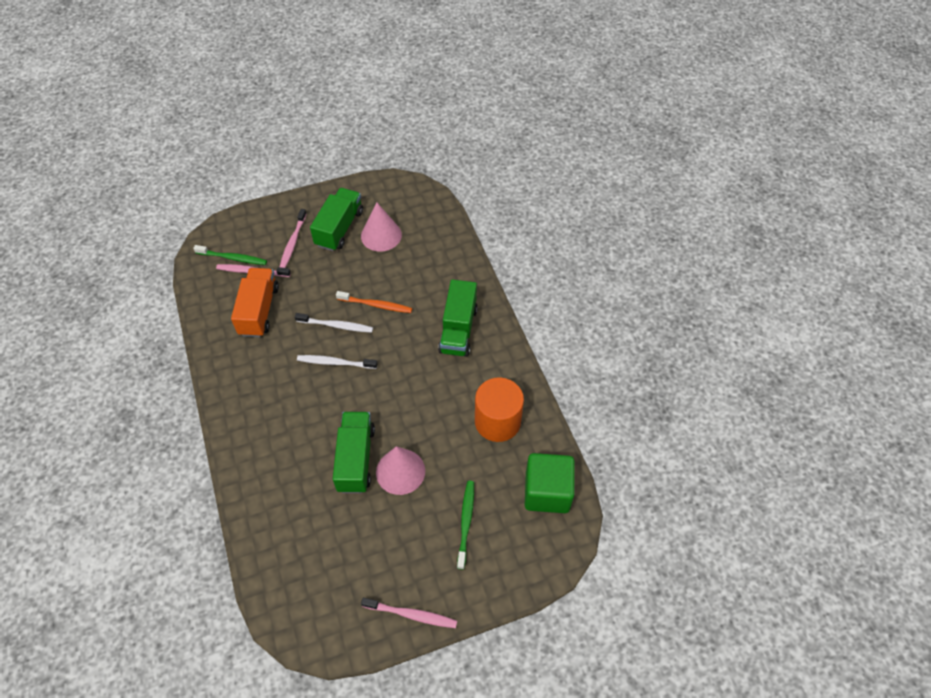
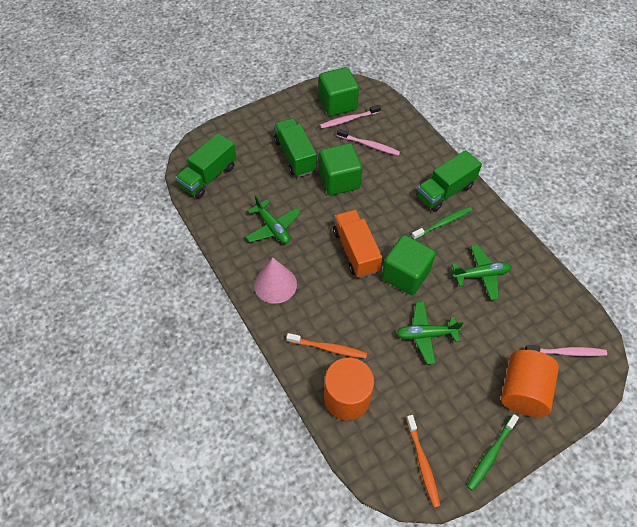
green cube: [525,453,575,513] = 1 -> [318,67,359,116] [319,143,362,195] [381,235,436,295] = 3
green plane: none = 0 -> [245,195,301,244] [396,302,463,364] [452,244,511,300] = 3
orange cylinder: [475,377,524,442] = 1 -> [324,358,374,420] [501,350,559,417] = 2
orange toothbrush: [336,291,412,313] = 1 -> [286,333,367,358] [406,415,441,508] = 2
pink cone: [361,202,402,251] [376,446,425,495] = 2 -> [254,257,297,304] = 1
white toothbrush: [295,313,373,333] [297,355,378,369] = 2 -> none = 0

